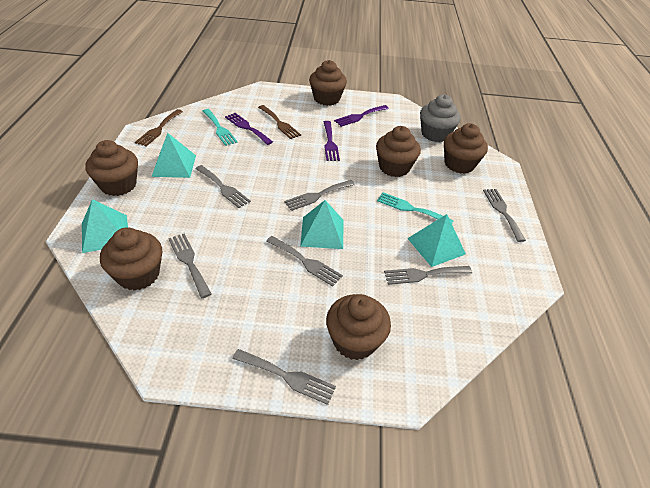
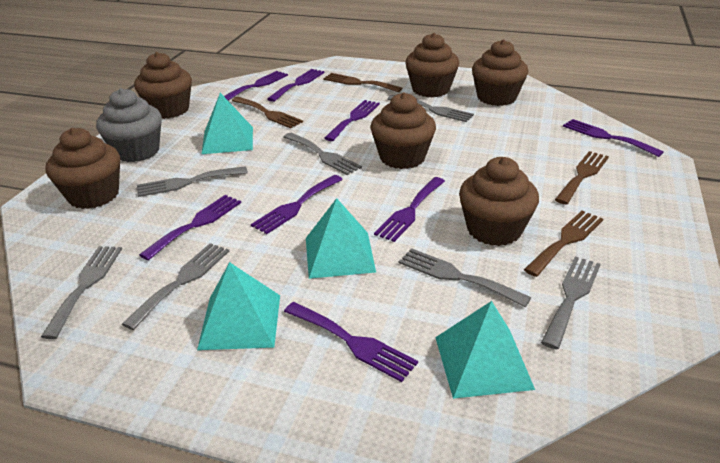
brown fork: [135,109,183,146] [258,105,301,139] = 2 -> [232,97,303,129] [323,73,402,92] [524,211,603,277] [555,151,609,205] = 4
purple fork: [225,113,273,145] [324,121,340,161] [334,105,389,127] = 3 -> [139,195,241,261] [224,71,288,101] [251,175,343,234] [267,69,325,102] [284,302,418,382] [324,100,380,141] [374,177,445,242] [563,119,664,157] = 8
turquoise fork: [203,109,238,146] [377,192,454,223] = 2 -> none = 0

